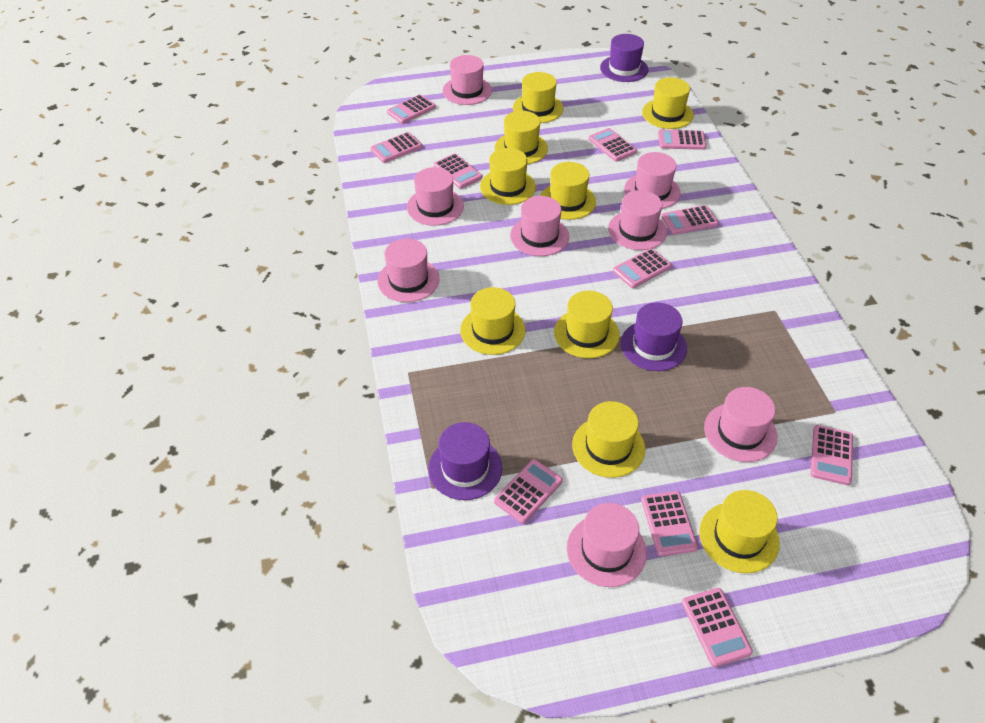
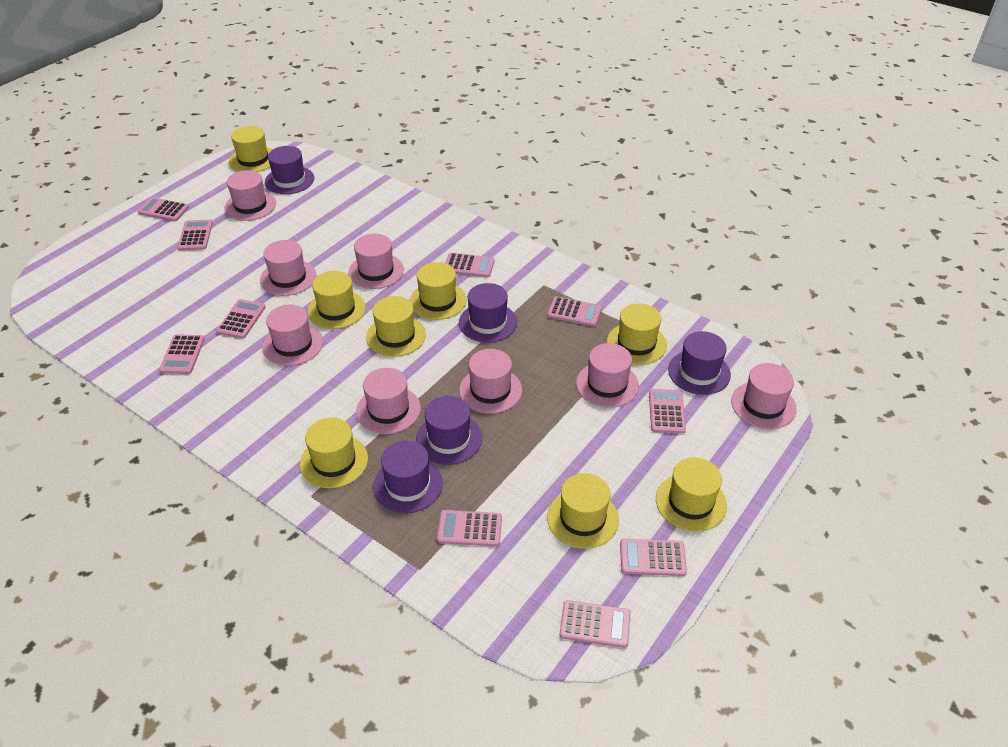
pink calculator: [370,132,422,163] [387,94,436,124] [434,153,482,189] [494,459,563,524] [589,128,637,162] [613,248,671,288] [641,491,698,556] [658,130,706,150] [661,205,719,235] [682,588,753,667] [810,425,853,485] = 11 -> [137,197,189,221] [159,334,205,374] [178,220,213,251] [217,299,266,339] [437,510,502,547] [446,253,495,277] [547,296,602,327] [560,600,631,648] [620,539,687,576] [649,389,686,434] = 10
purple hat: [428,422,502,500] [600,34,648,82] [621,302,687,371] = 3 -> [265,146,314,194] [373,441,443,513] [416,396,482,465] [459,283,517,343] [668,331,731,395] = 5
yellow hat: [460,287,525,355] [480,148,536,205] [495,111,548,164] [513,72,563,123] [540,162,596,220] [554,291,620,358] [572,401,645,478] [642,77,694,129] [699,490,780,573] = 9 -> [229,126,273,172] [300,418,368,488] [308,271,366,329] [366,296,426,357] [410,262,467,320] [547,473,619,549] [607,303,667,365] [656,457,727,532] = 8

